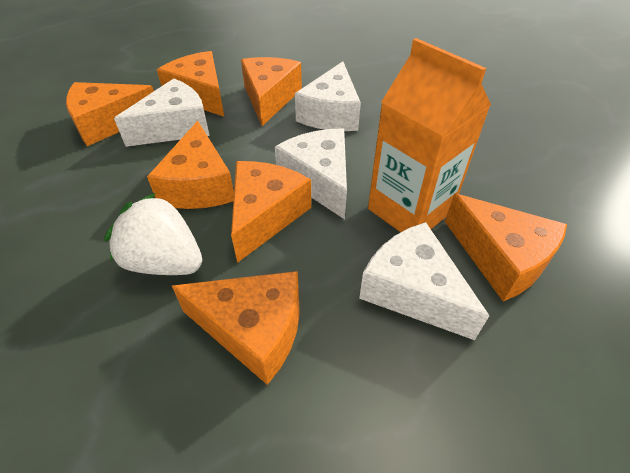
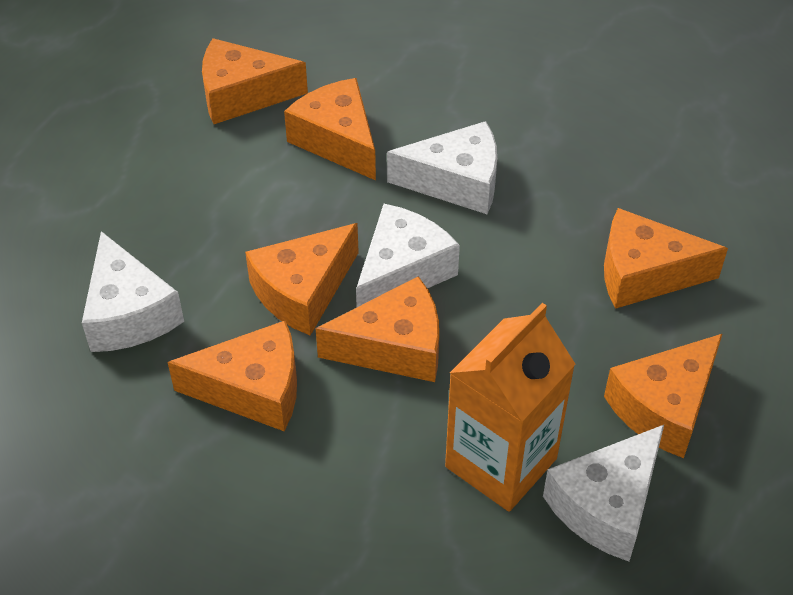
white strawberry: [104,193,202,275] = 1 -> none = 0

